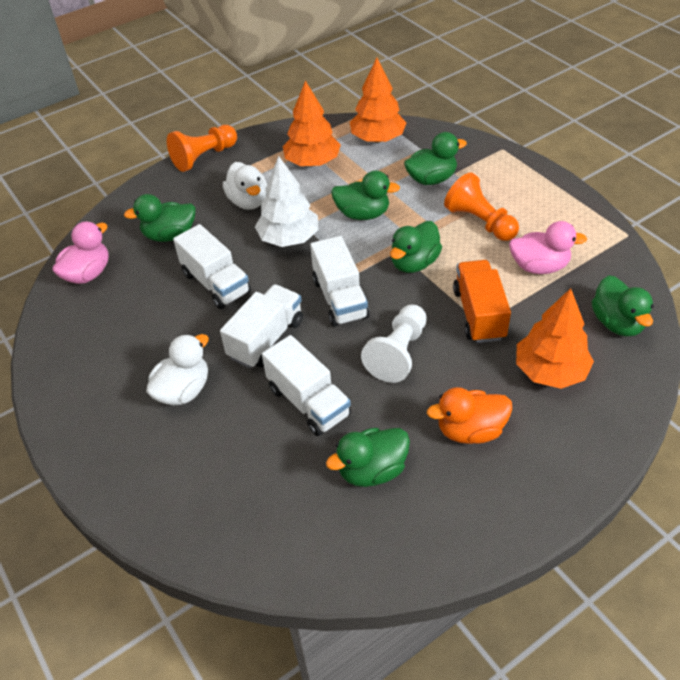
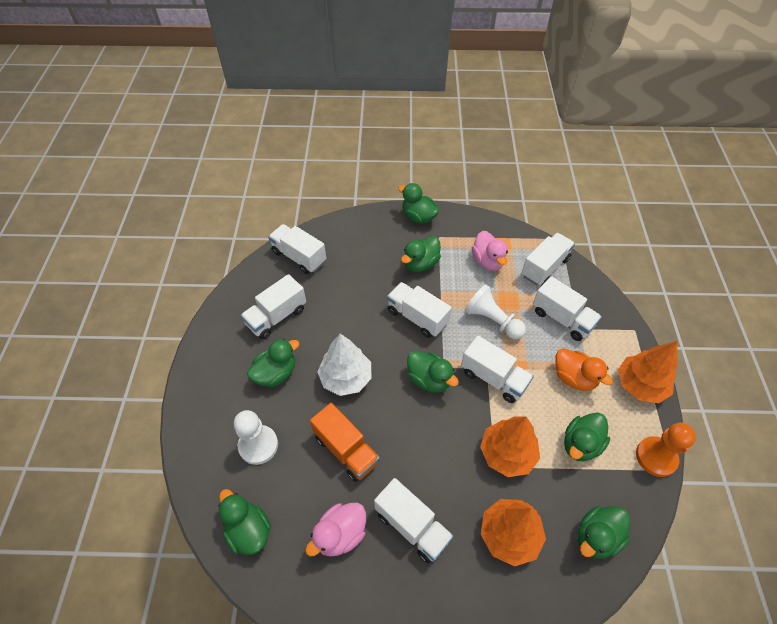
green duck: [124,194,196,242] [326,428,410,487] [331,170,400,220] [390,221,442,273] [404,132,467,185] [592,275,654,336] = 6 -> [218,489,271,555] [247,339,299,387] [398,183,439,224] [401,236,441,272] [407,350,459,393] [564,413,610,461] [577,506,630,559] = 7
orange pawn: [167,125,237,172] [444,172,519,241] = 2 -> [636,423,696,477] = 1
white duck: [146,334,209,405] [223,162,267,210] = 2 -> none = 0
white pawn: [361,305,427,383] = 1 -> [234,410,278,465] [464,284,526,339] = 2
white truck: [173,224,251,309] [220,284,303,368] [262,335,351,436] [310,236,370,327] = 4 -> [241,274,306,339] [268,224,326,274] [374,478,453,563] [387,282,452,338] [461,336,534,403] [522,233,575,286] [533,276,602,341] = 7

